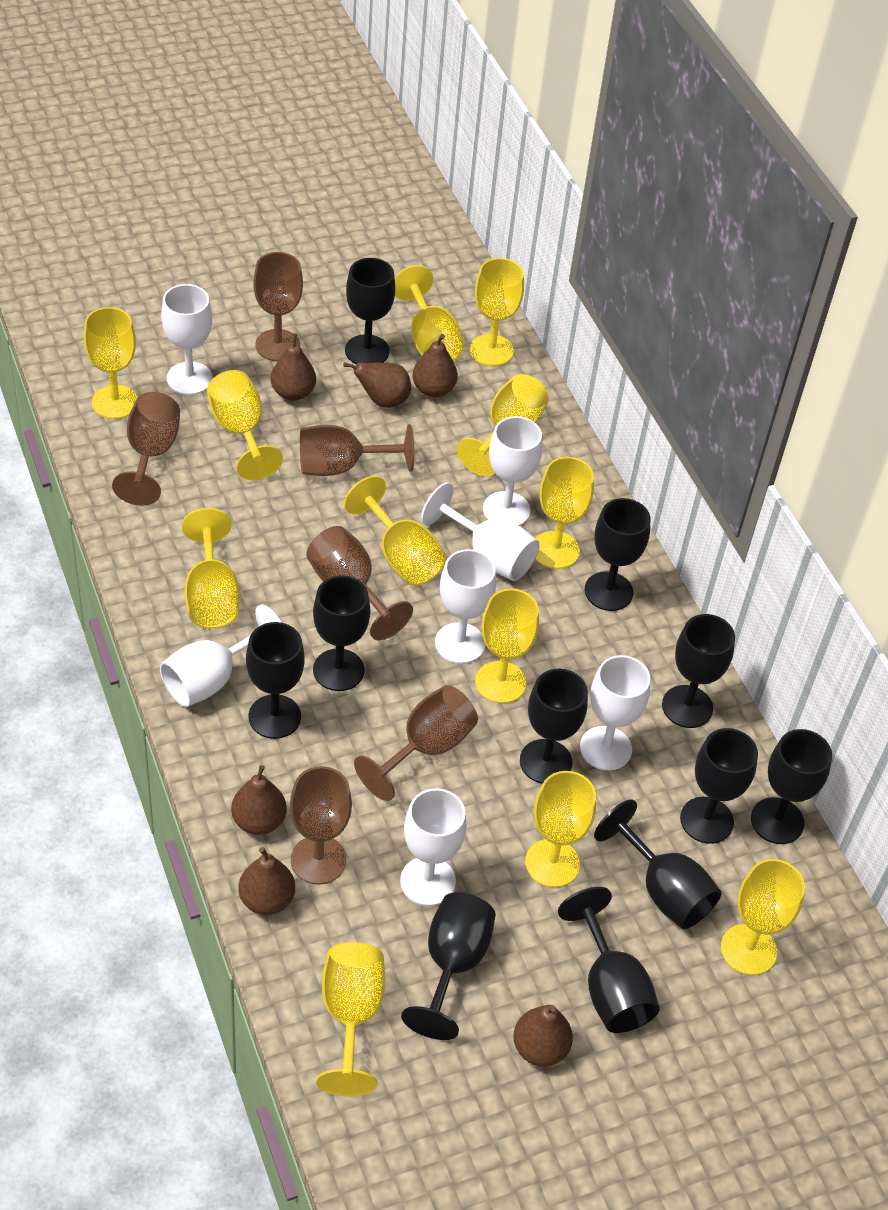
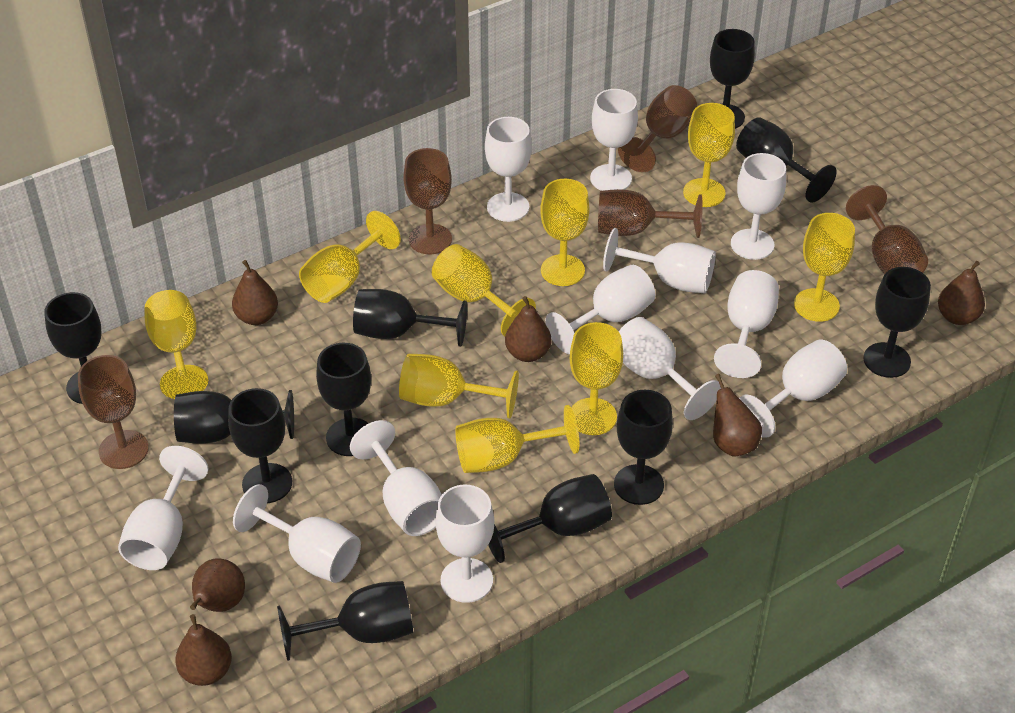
brown goblet: [112,392,180,506] [253,252,303,361] [290,766,352,885] [300,424,414,476] [306,526,413,640] [354,685,478,801] = 6 -> [78,355,149,469] [403,148,452,254] [598,189,703,238] [618,85,697,172] [846,185,928,275] = 5
white goblet: [160,604,282,707] [161,284,213,395] [400,788,467,906] [421,482,540,581] [435,549,496,664] [483,416,542,526] [580,655,650,771] = 7 -> [118,446,209,570] [233,484,361,583] [350,420,442,536] [436,485,494,603] [485,117,532,222] [545,265,655,354] [590,89,638,191] [603,228,716,294] [618,317,721,420] [714,270,779,378] [731,153,786,260] [739,340,847,438] = 12
yellow goblet: [84,307,138,419] [182,508,240,629] [207,370,283,480] [316,942,385,1096] [344,476,446,586] [395,265,464,361] [457,374,549,476] [470,258,524,366] [475,589,539,703] [525,771,596,888] [535,457,594,569] [721,859,805,975] = 12 -> [145,290,208,399] [299,211,401,303] [399,354,519,418] [432,244,536,337] [455,405,579,473] [540,179,589,286] [570,322,623,435] [683,103,735,207] [794,213,855,322] = 9

